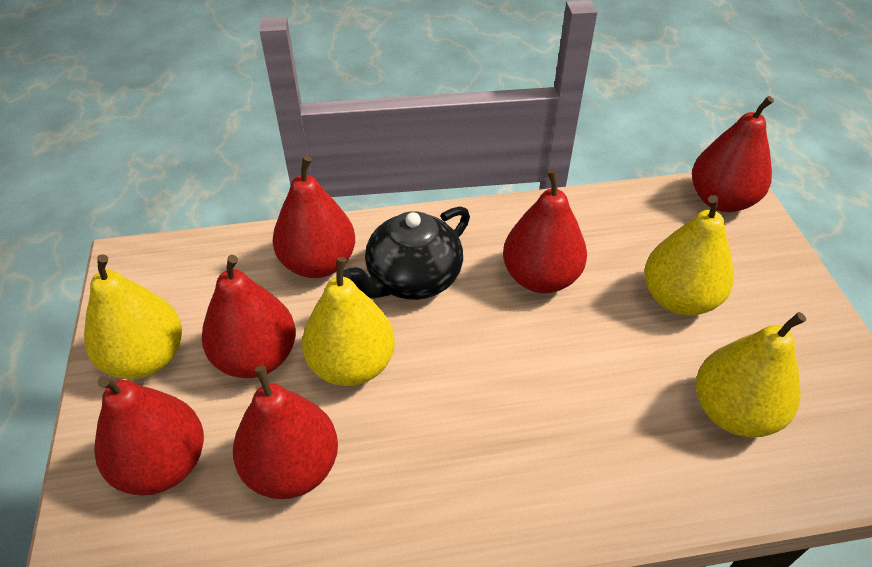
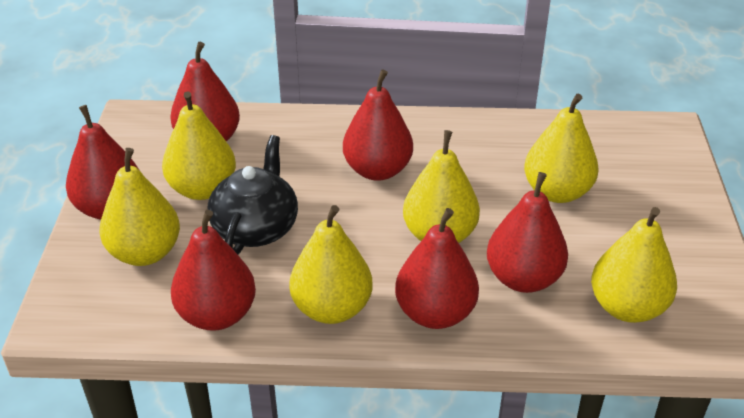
yellow pear: [84,254,182,379] [302,257,395,386] [644,195,734,316] [696,312,806,437] = 4 -> [100,148,180,266] [162,91,236,200] [289,205,372,324] [403,130,480,243] [524,94,598,203] [591,207,677,323] = 6

